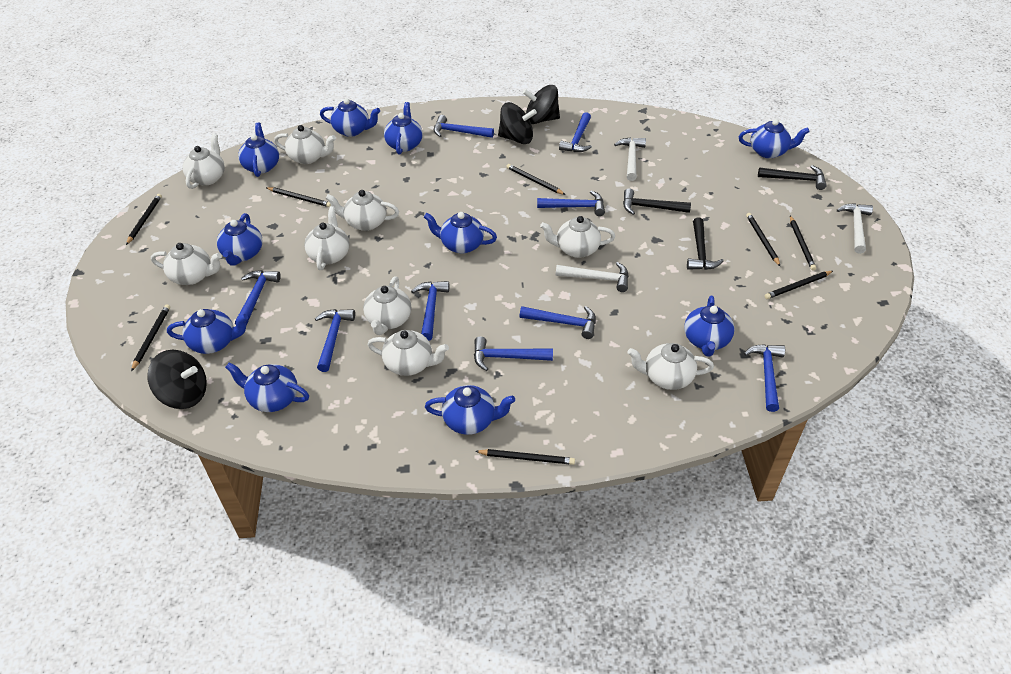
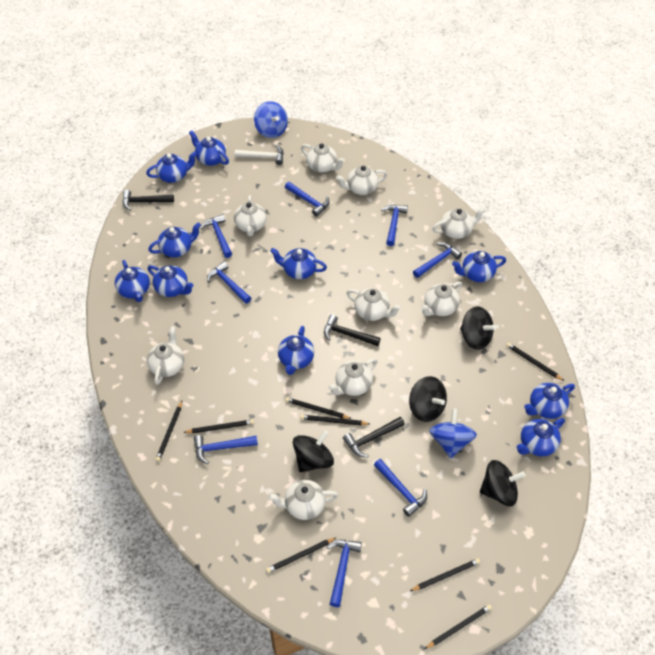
black spinning top: [147,350,207,409] [498,102,537,144] [523,85,560,124] = 3 -> [293,430,334,472] [409,376,447,422] [460,306,497,350] [480,460,525,506] = 4
blue hammer: [235,270,281,326] [315,309,355,372] [411,281,449,341] [434,115,494,138] [474,336,553,371] [520,306,596,339] [537,191,605,216] [559,112,592,152] [744,344,785,412] = 9 -> [194,435,258,464] [200,214,232,258] [207,261,251,304] [285,182,330,217] [327,540,362,607] [374,459,427,517] [381,205,408,246] [413,243,462,278] = 8
blue spinning top: none = 0 -> [254,101,288,138] [429,409,477,458] = 2
white hammer: [556,262,629,292] [614,137,646,181] [837,203,873,254] = 3 -> [235,145,284,165] = 1

